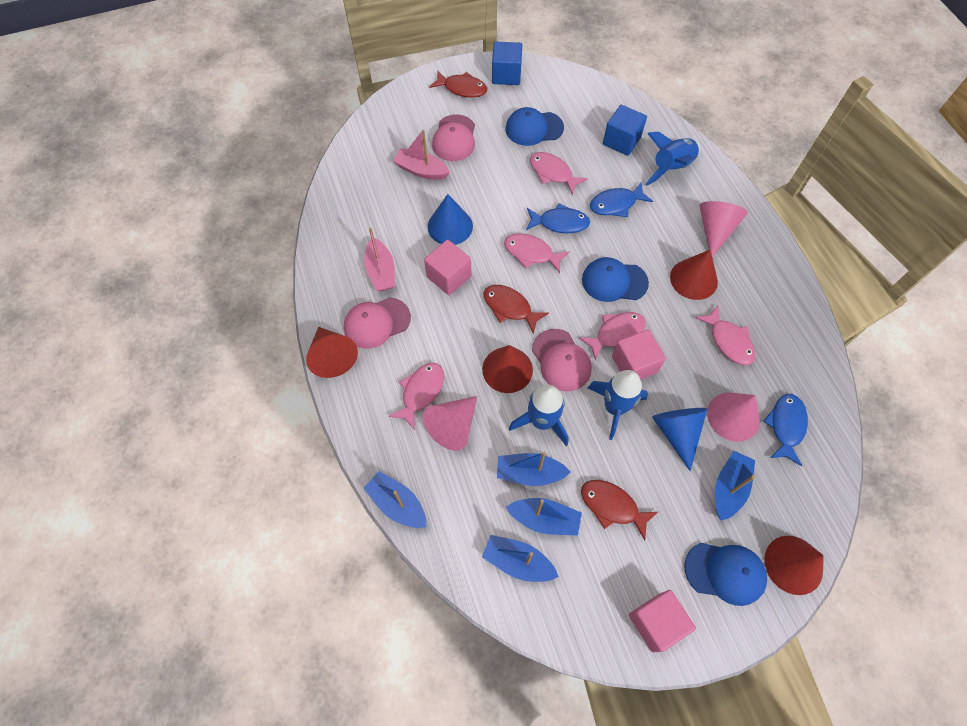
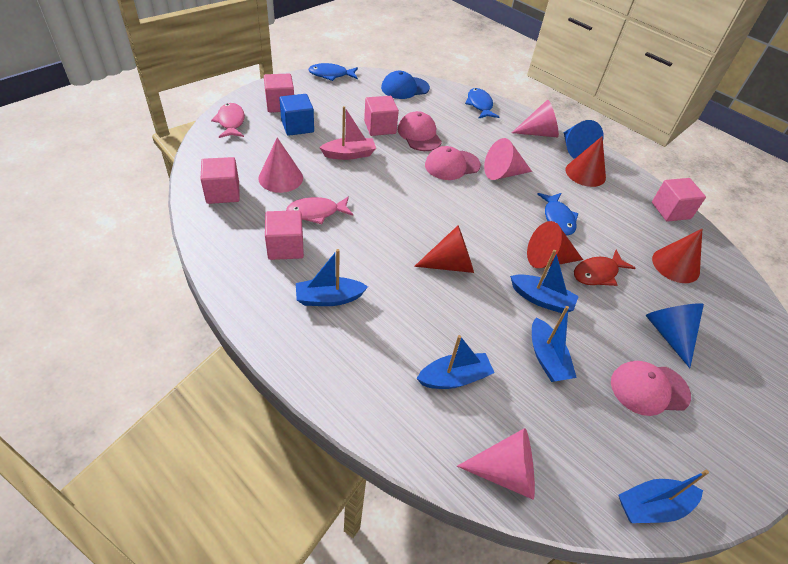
blue cap: [506,107,564,146] [582,257,649,302] [684,543,767,606] = 3 -> [381,71,430,99] = 1
blue cube: [492,42,522,85] [603,105,647,156] = 2 -> [279,94,314,136] = 1
blue rocket: [509,385,569,446] [588,370,648,440] [645,132,700,186] = 3 -> none = 0
pink boat: [364,228,395,291] [393,129,450,180] = 2 -> [319,106,376,160] = 1
pink cone: [423,396,477,451] [700,201,748,257] [707,392,760,442] = 3 -> [258,138,303,193] [457,428,535,499] [484,138,532,180] [512,100,559,137] = 4
pink cube: [424,240,472,295] [612,329,666,380] [629,590,696,653] = 3 -> [201,157,240,204] [264,74,294,112] [265,210,304,260] [364,96,399,136] [652,178,706,222] = 5
pink fish: [388,362,444,430] [504,233,570,273] [530,152,588,195] [579,312,646,361] [695,306,756,365] = 5 -> [211,103,245,138] [286,196,353,224] = 2
red fish: [429,71,487,98] [483,285,549,334] [581,480,658,540] = 3 -> [574,250,635,286] = 1

